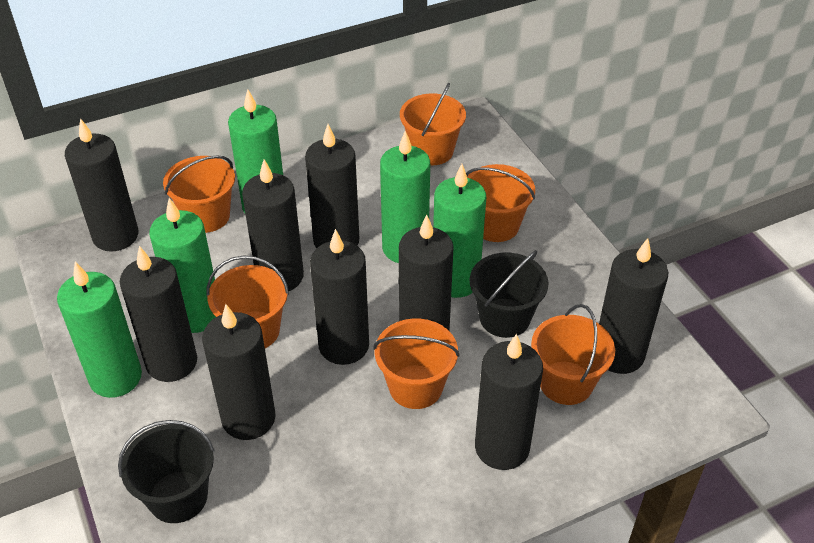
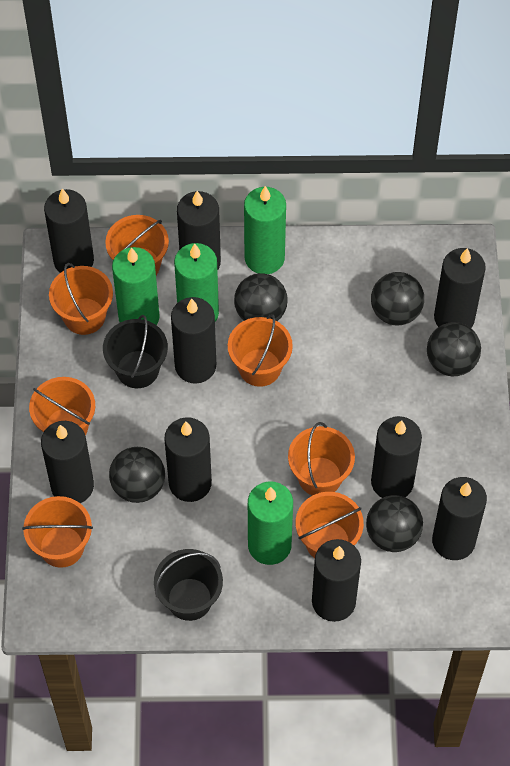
black ball: none = 0 -> [109,447,165,503] [234,273,288,321] [366,495,423,552] [371,272,424,326] [427,322,481,377] = 5
green candle: [57,262,142,398] [149,198,216,333] [228,89,283,213] [380,131,430,263] [433,164,486,298] = 5 -> [112,247,160,325] [174,243,219,322] [244,186,286,274] [248,481,293,565] = 4
orange bucket: [163,155,235,233] [206,255,289,348] [373,319,460,409] [400,83,466,165] [466,164,535,242] [531,304,615,405] = 6 -> [22,496,93,568] [29,377,95,436] [49,263,113,335] [105,215,169,275] [228,314,293,387] [288,422,355,496] [296,492,364,558] = 7

